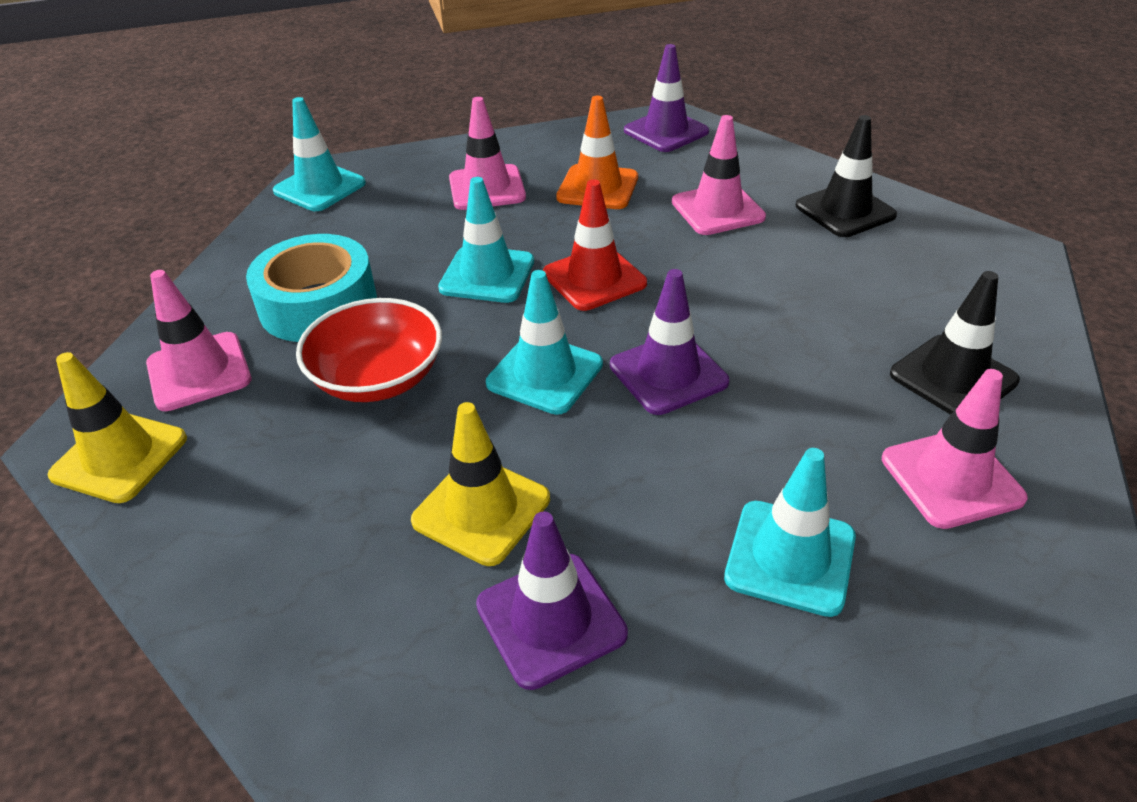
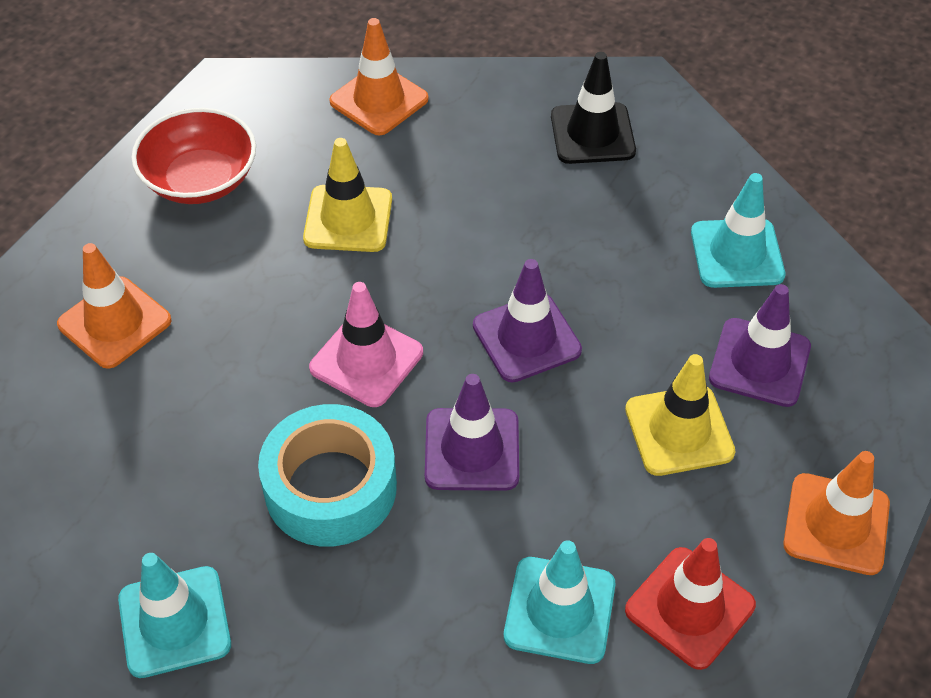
black traffic cone: [796,115,897,237] [890,271,1020,415] = 2 -> [551,52,636,164] = 1
orange traffic cone: [556,96,638,209] = 1 -> [57,243,172,369] [329,18,429,135] [783,451,890,575] = 3
pink traffic cone: [146,270,251,411] [449,97,526,210] [672,115,766,235] [882,369,1028,529] = 4 -> [309,282,423,407] = 1
turquoise traffic cone: [273,97,366,211] [438,177,534,303] [486,270,603,415] [724,448,856,617] = 4 -> [118,553,231,678] [504,540,615,664] [691,173,785,288] = 3

